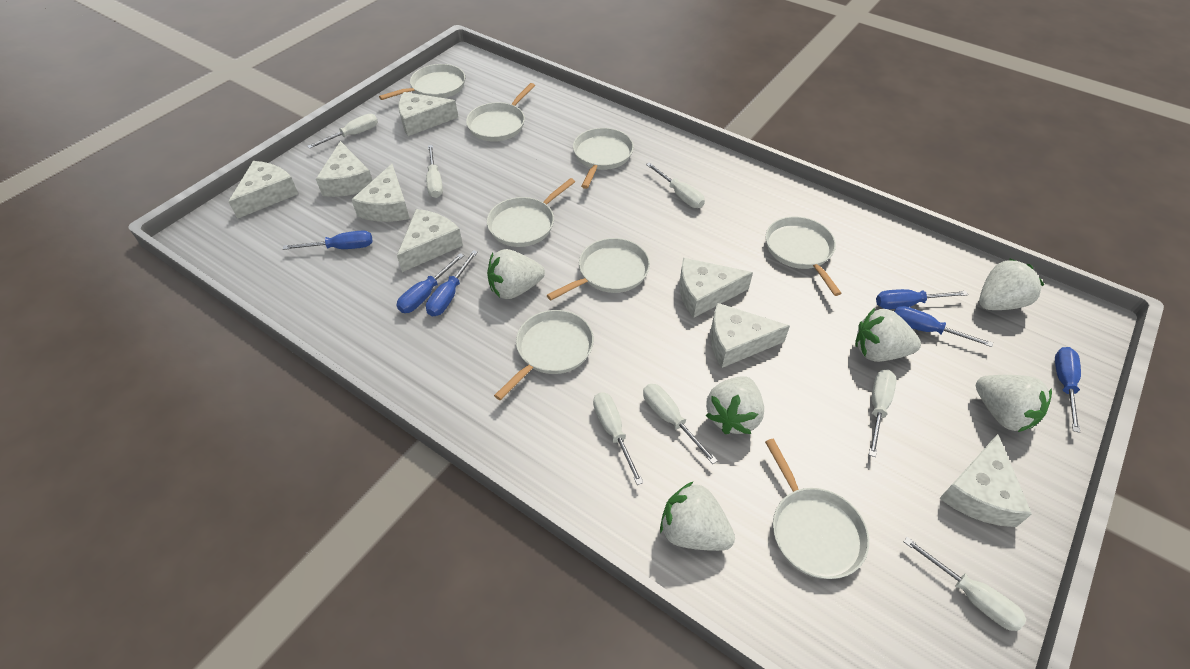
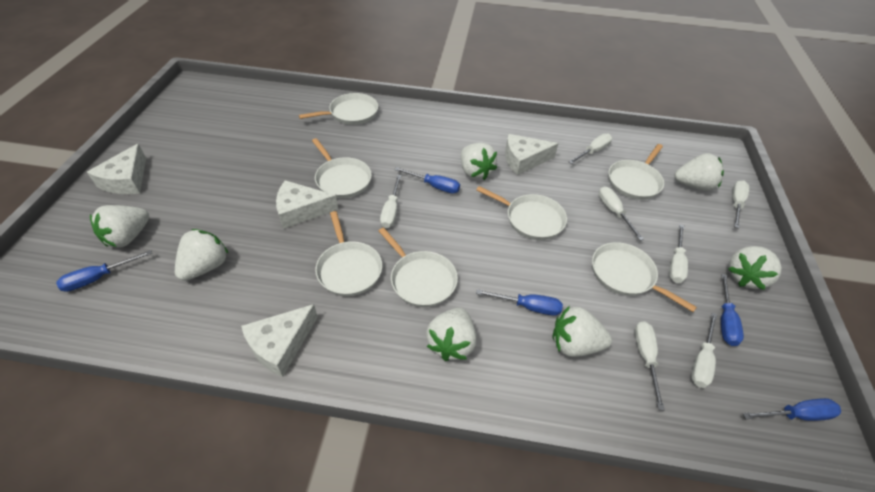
blue screwdriver: [283,231,373,250] [397,253,464,313] [426,250,478,316] [876,289,968,309] [894,306,993,347] [1055,347,1081,433] = 6 -> [56,250,152,292] [394,167,460,193] [476,289,563,316] [721,274,744,346] [743,398,841,421] = 5
white cheese: [228,161,298,219] [316,141,373,197] [351,164,410,222] [397,209,463,272] [398,92,458,136] [679,258,753,318] [710,303,790,368] [939,434,1032,527] = 8 -> [87,144,146,194] [241,304,318,377] [276,180,338,229] [505,134,559,175] = 4
white pan: [379,64,465,100] [466,83,535,142] [487,178,575,247] [494,310,594,401] [547,238,650,300] [573,128,634,189] [765,439,869,579] [766,217,842,296] = 8 -> [299,93,378,125] [312,138,372,198] [315,211,382,296] [379,227,458,307] [476,186,567,240] [592,242,697,312] [609,144,664,200] = 7
white strawberry: [487,249,545,299] [660,481,735,551] [706,376,764,434] [855,308,921,362] [976,375,1052,432] [979,258,1044,310] = 6 -> [90,205,149,248] [175,229,229,281] [426,308,476,361] [461,143,497,180] [552,306,612,357] [674,153,724,191] [728,246,782,290] = 7

